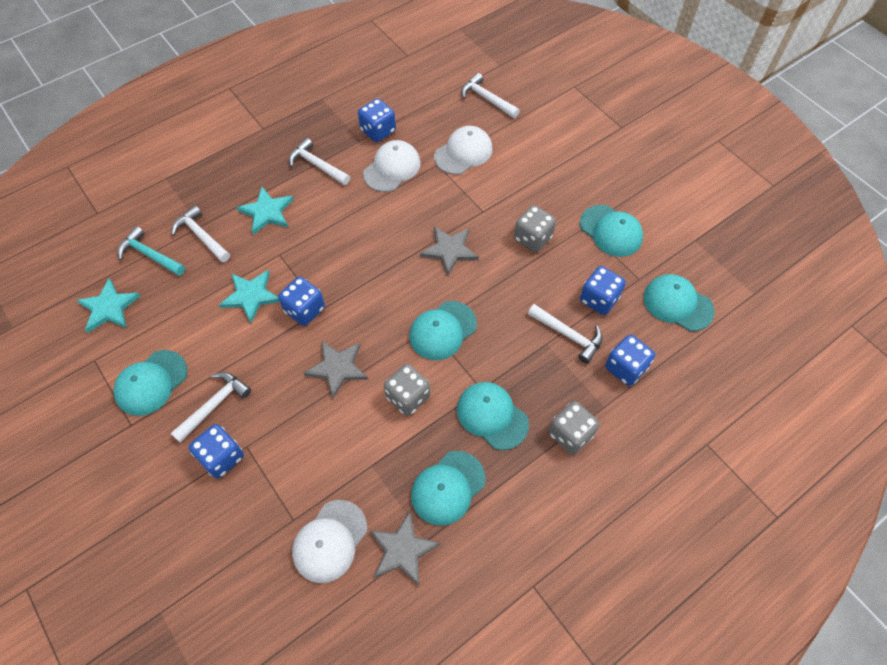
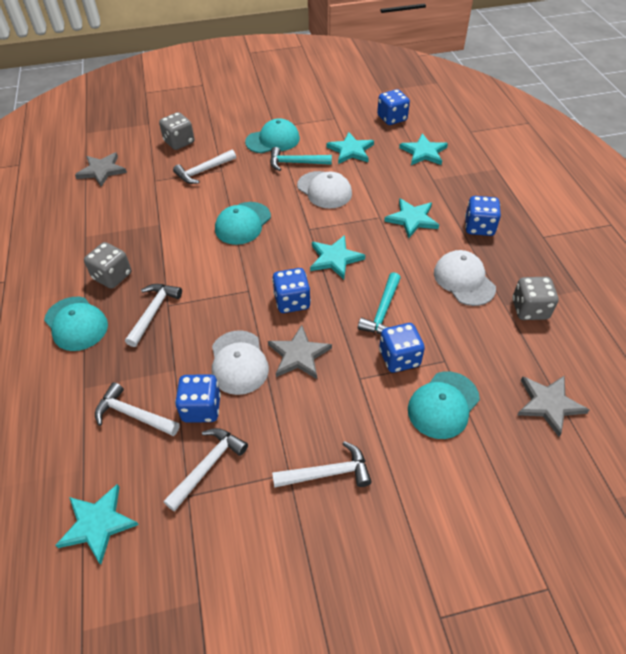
turquoise cap: [114,350,187,416] [409,301,477,360] [411,451,486,526] [457,382,529,450] [580,205,643,257] [643,274,715,331] = 6 -> [44,297,108,351] [215,202,271,245] [245,118,300,153] [408,372,480,439] = 4
turquoise hammer: [117,226,185,276] = 1 -> [270,147,332,171] [358,272,401,334] = 2
turquoise star: [76,278,140,333] [219,270,280,323] [236,187,294,235] = 3 -> [55,484,139,564] [310,235,365,279] [327,132,374,164] [384,198,439,238] [399,133,448,165] = 5

